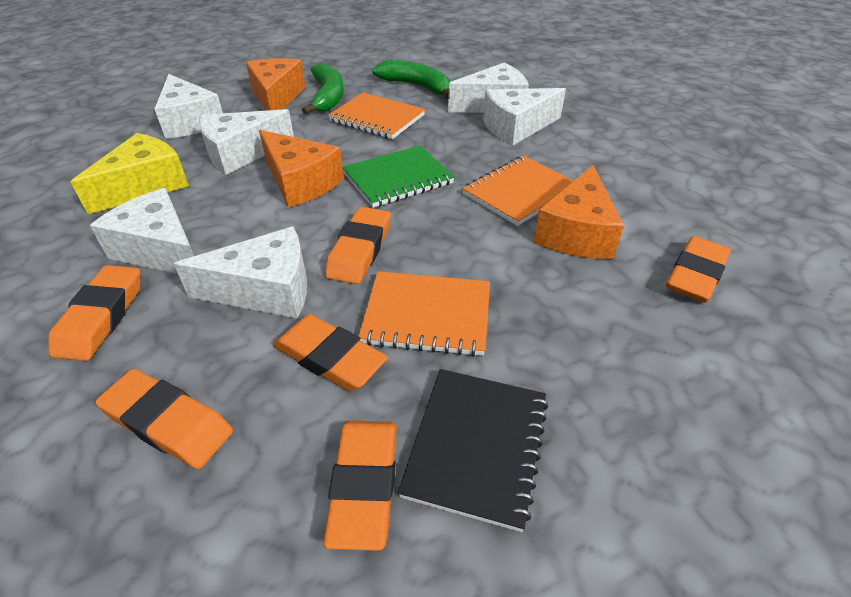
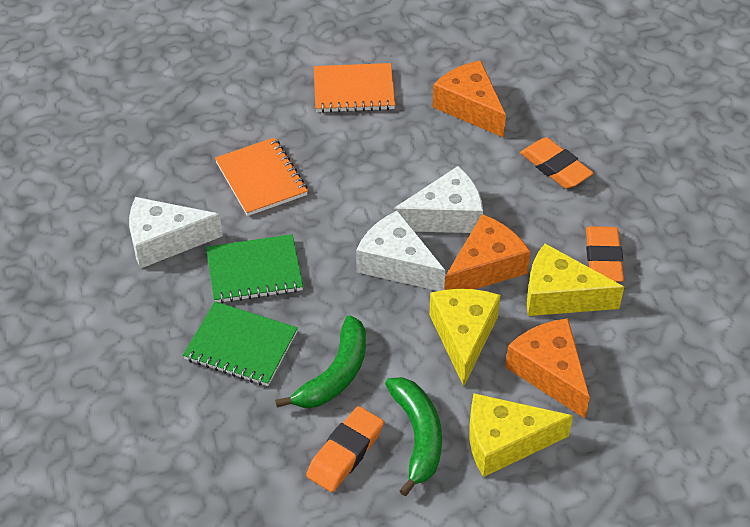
black notebook: [398,369,548,532] = 1 -> none = 0
green notebook: [342,146,455,208] = 1 -> [183,301,298,386] [206,234,303,303] = 2
orange eraser: [48,265,140,361] [95,369,233,469] [273,314,388,391] [324,421,397,551] [325,207,391,284] [666,236,731,303] = 6 -> [306,406,384,492] [520,137,593,189] [586,226,624,282] = 3
orange notebook: [328,92,425,139] [358,271,490,357] [462,156,574,226] = 3 -> [215,137,308,216] [314,63,395,113] = 2
white cheese: [90,188,194,274] [154,74,223,139] [174,227,307,319] [199,109,294,175] [448,63,529,113] [483,88,566,146] = 6 -> [129,197,223,269] [356,210,445,291] [393,166,483,233] = 3
yellow cheese: [71,133,189,214] = 1 -> [429,289,500,387] [469,393,573,477] [527,243,624,316] = 3

